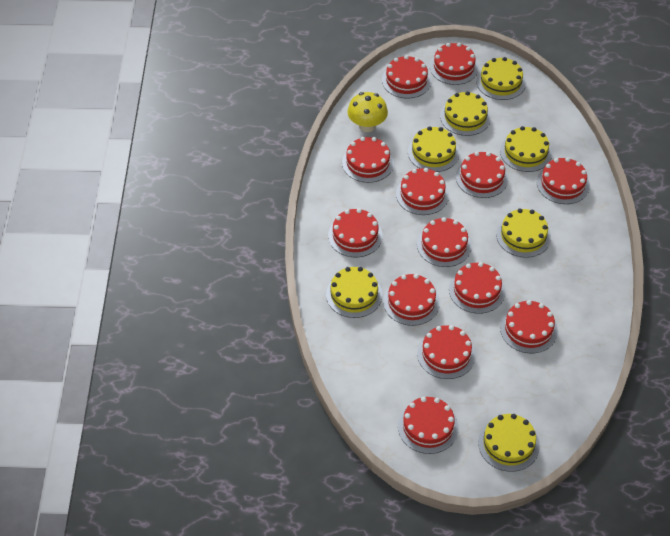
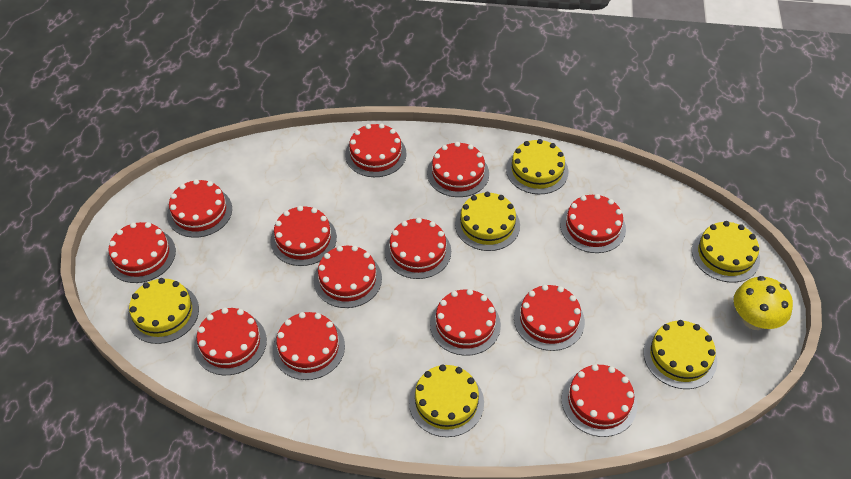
yellow cake: [326,267,382,318] [408,126,460,172] [440,91,491,136] [476,57,526,100] [478,414,540,472] [496,208,551,258] [500,126,552,172] = 7 -> [128,278,199,344] [409,365,484,437] [455,192,520,251] [506,139,568,194] [643,320,717,389] [692,221,760,282] = 6

